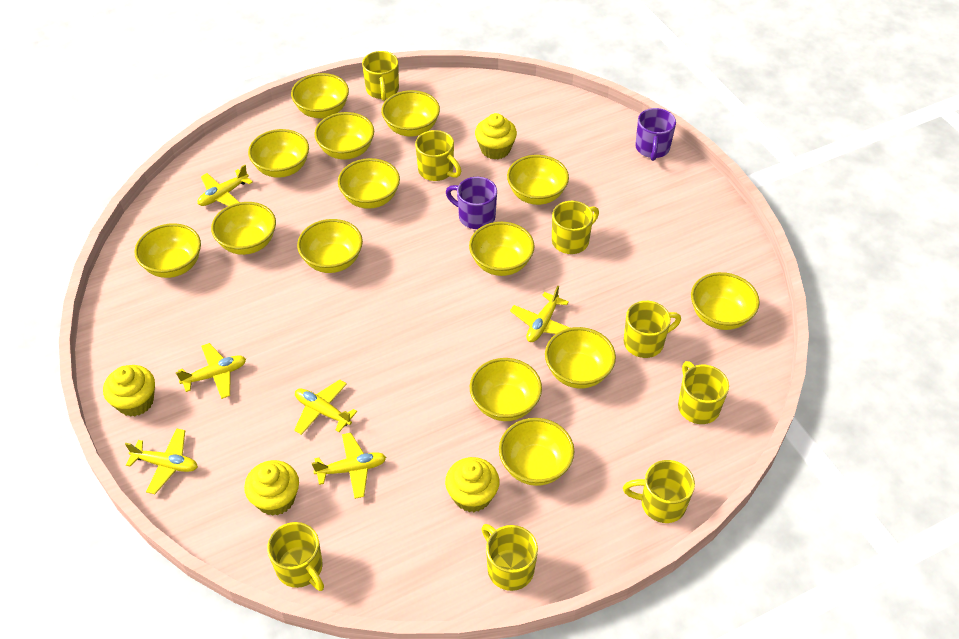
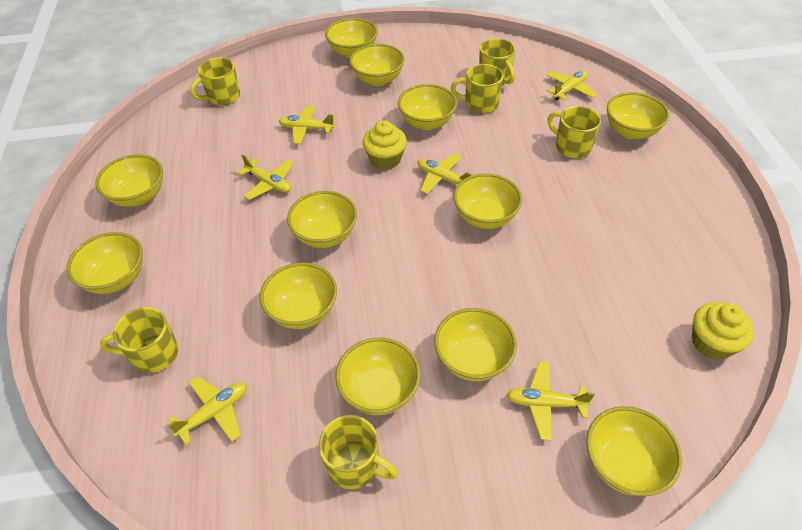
purple mug: [446,177,497,229] [635,108,676,161] = 2 -> none = 0
yellow bowl: [135,223,201,278] [211,202,276,255] [248,129,309,178] [291,73,349,119] [297,219,363,273] [315,112,374,160] [338,158,400,209] [381,90,440,137] [469,222,534,276] [470,358,542,421] [499,418,574,486] [507,155,569,205] [545,327,616,388] [691,272,760,330] = 14 -> [66,232,143,294] [95,154,163,207] [260,263,337,329] [287,191,357,248] [325,18,378,58] [335,338,420,415] [349,44,405,86] [398,84,457,130] [434,308,517,381] [453,173,522,229] [586,406,682,496] [607,92,670,139] = 12
yellow cupcake: [103,365,155,417] [244,460,299,516] [445,457,499,512] [475,113,517,160] = 4 -> [363,120,407,170] [692,302,754,360] = 2
yellow mug: [267,522,324,591] [362,51,399,101] [415,130,461,181] [482,524,538,591] [552,201,599,254] [623,301,681,358] [623,460,695,523] [678,361,729,424] = 8 -> [100,307,178,373] [190,57,240,105] [319,415,398,489] [451,64,504,113] [479,38,516,84] [548,106,601,158] = 6

